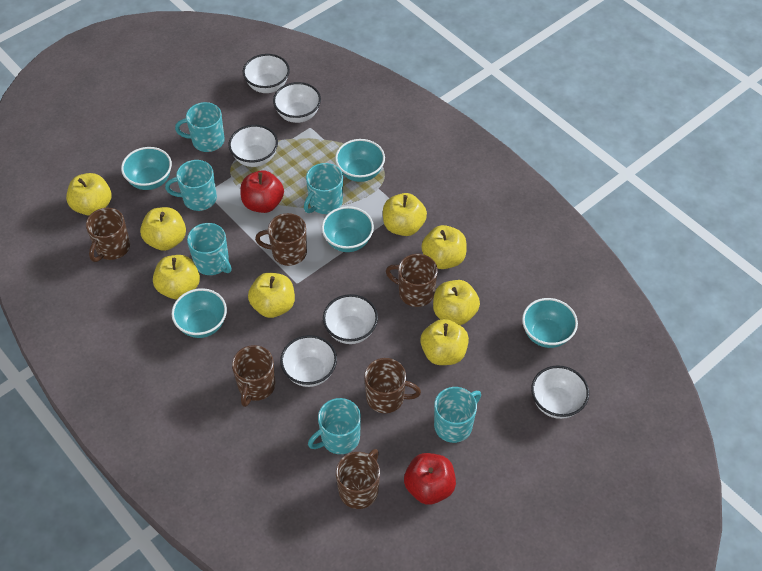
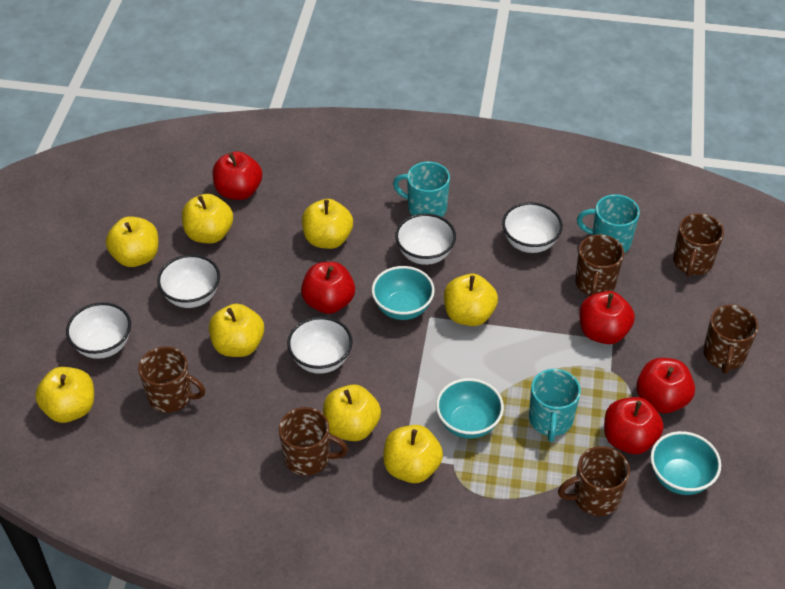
red apple: [240,170,284,213] [404,453,456,505] = 2 -> [212,151,262,200] [301,262,355,314] [579,291,635,344] [604,397,664,454] [636,358,695,413] = 5
turquoise bowl: [121,147,172,190] [171,288,227,338] [322,206,374,252] [335,139,385,182] [522,298,578,348] = 5 -> [372,266,435,320] [436,378,504,439] [650,431,721,495] = 3
turquoise mug: [165,160,217,211] [175,102,225,152] [187,223,232,275] [304,163,343,214] [308,398,361,454] [434,387,481,443] = 6 -> [393,162,450,217] [529,369,581,442] [577,194,640,253] = 3
white bowl: [228,125,278,167] [243,54,290,93] [273,82,321,123] [280,335,337,387] [323,294,378,344] [531,365,589,419] = 6 -> [66,302,131,359] [157,255,220,308] [287,317,353,374] [395,213,456,265] [502,202,563,253] = 5

